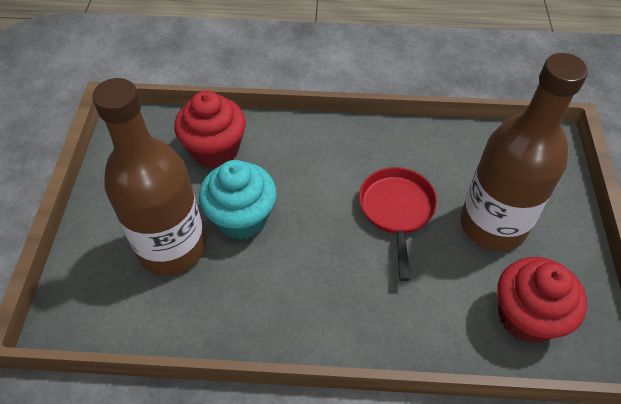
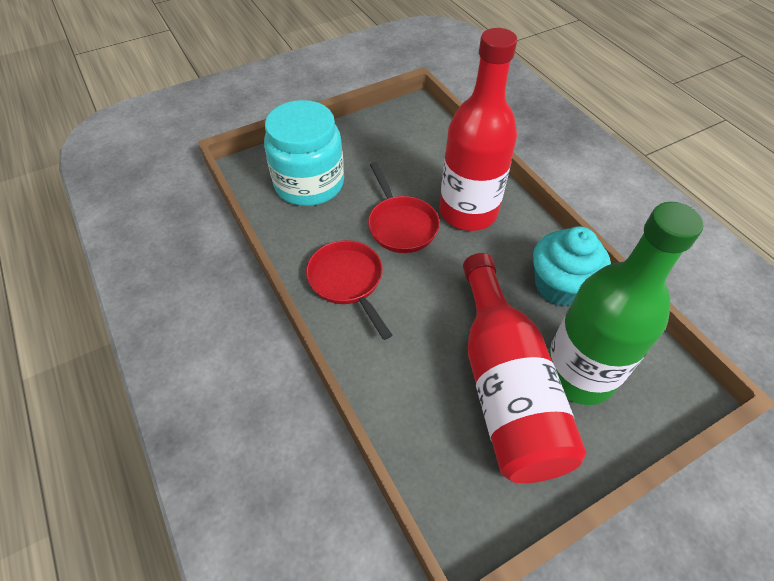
brown bottle: [92,78,206,275] [460,53,588,251] = 2 -> none = 0
green bottle: none = 0 -> [548,202,704,405] = 1
red bottle: none = 0 -> [440,28,517,231] [463,253,587,483] = 2
red cupcake: [174,91,246,168] [497,257,587,344] = 2 -> none = 0
red pan: [359,167,437,281] = 1 -> [306,240,392,340] [368,162,440,253] = 2
turquoise jar: none = 0 -> [264,100,344,206] = 1

